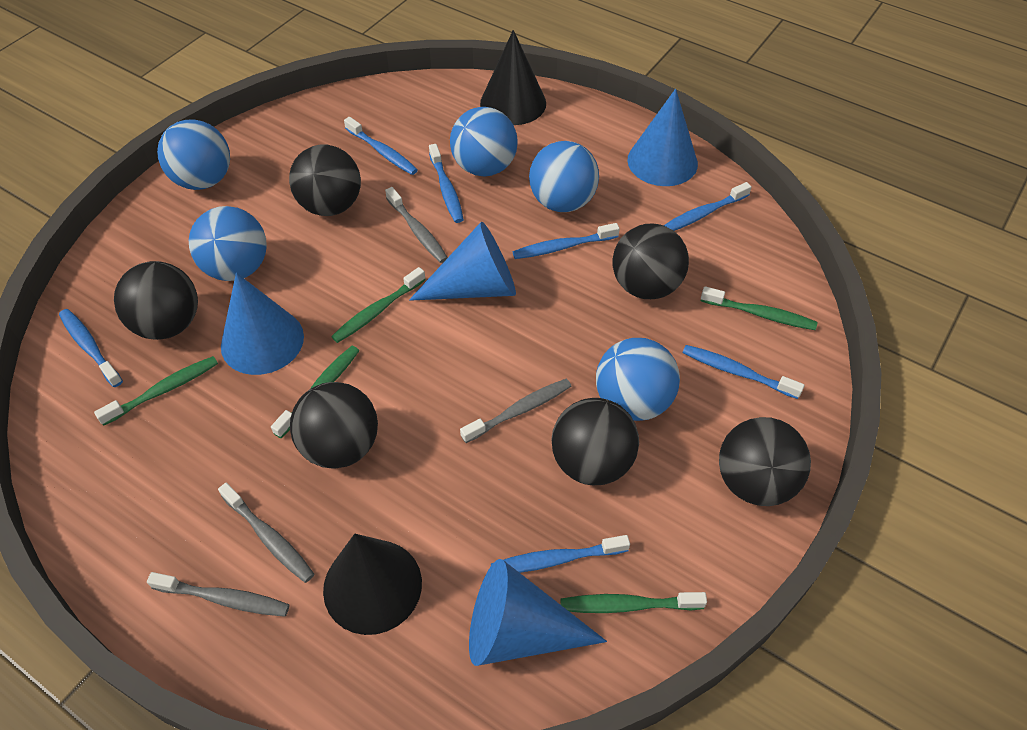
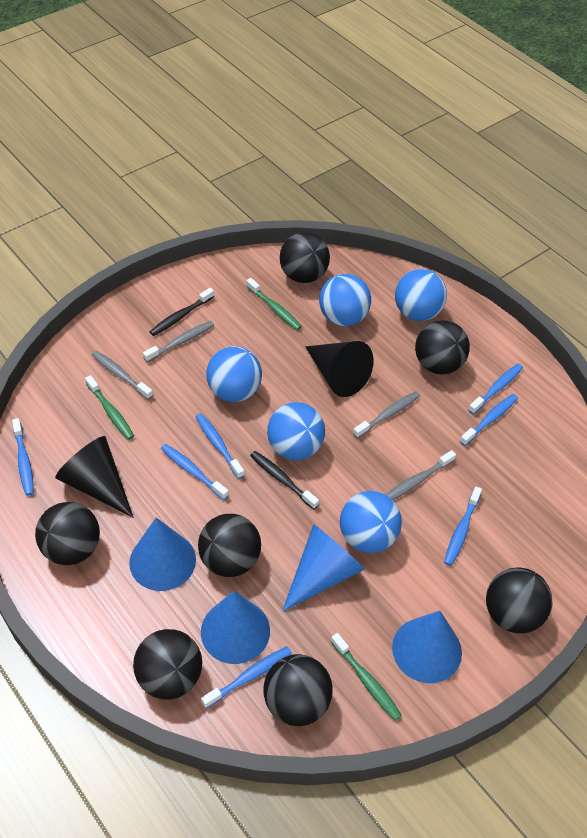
black ball: [114,261,198,340] [289,145,361,216] [290,382,378,469] [551,398,639,485] [613,224,689,299] [719,417,811,506] = 6 -> [35,502,100,565] [133,629,202,700] [198,514,261,577] [263,654,333,726] [280,232,330,283] [415,320,470,374] [486,567,553,634] = 7
black toothbrush: none = 0 -> [150,288,214,336] [250,451,319,509] = 2
green toothbrush: [94,356,218,426] [271,346,359,438] [331,267,426,343] [560,592,707,613] [701,286,818,330] = 5 -> [85,375,134,440] [246,278,302,330] [331,633,402,721] = 3

